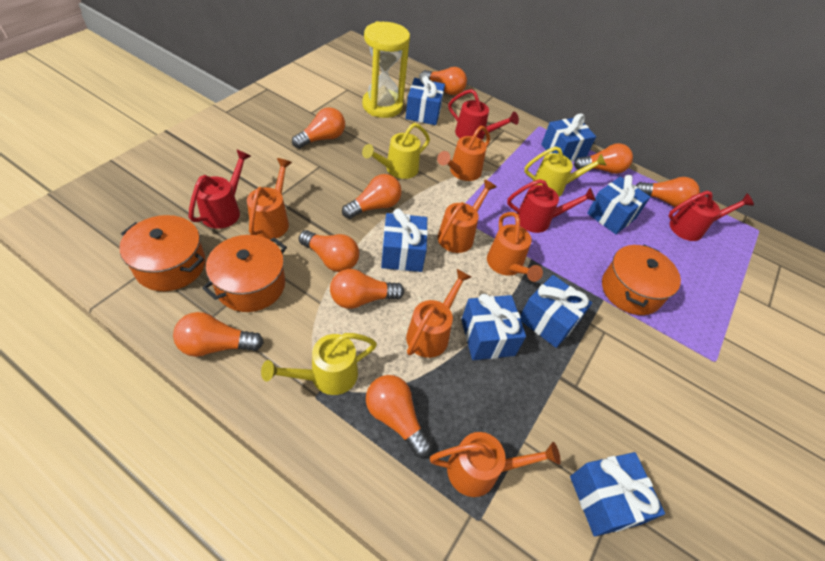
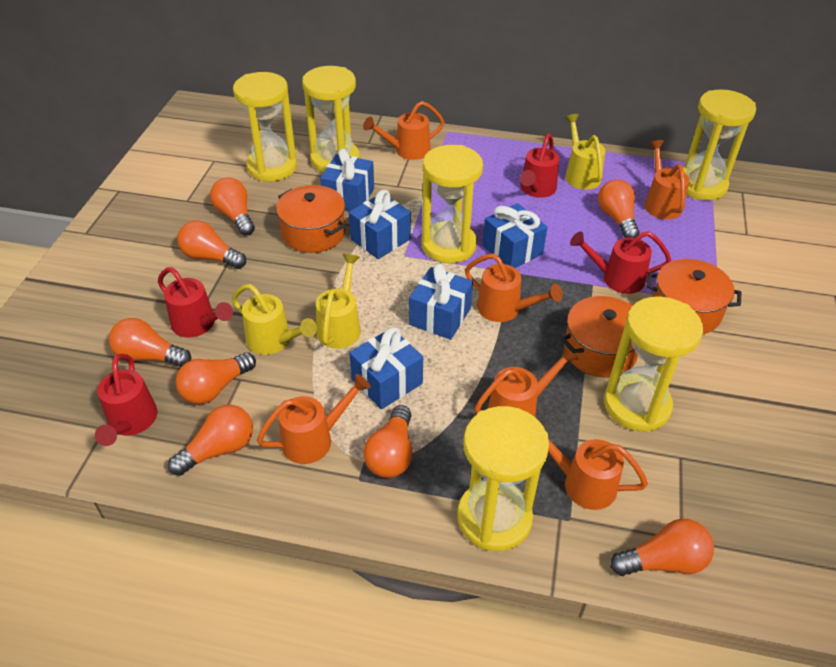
blue gift: [381,209,428,272] [406,73,445,125] [461,293,526,360] [520,275,592,348] [541,114,596,162] [570,452,665,537] [587,175,650,234] = 7 -> [320,149,374,211] [349,190,411,259] [349,327,423,409] [409,264,473,340] [483,203,547,268] = 5
orange light bulb: [173,312,264,357] [292,107,345,149] [299,230,359,272] [330,269,405,309] [342,174,402,219] [366,375,432,458] [422,67,467,95] [574,143,633,174] [636,177,700,207] = 9 -> [109,318,191,367] [168,405,253,476] [175,352,256,404] [177,220,246,269] [210,177,255,236] [363,405,413,478] [598,180,640,238] [610,519,714,576] = 8
yellow hourglass: [362,21,410,118] = 1 -> [233,72,297,181] [302,66,360,173] [422,145,483,263] [457,406,549,551] [604,296,703,432] [683,89,756,201] = 6

